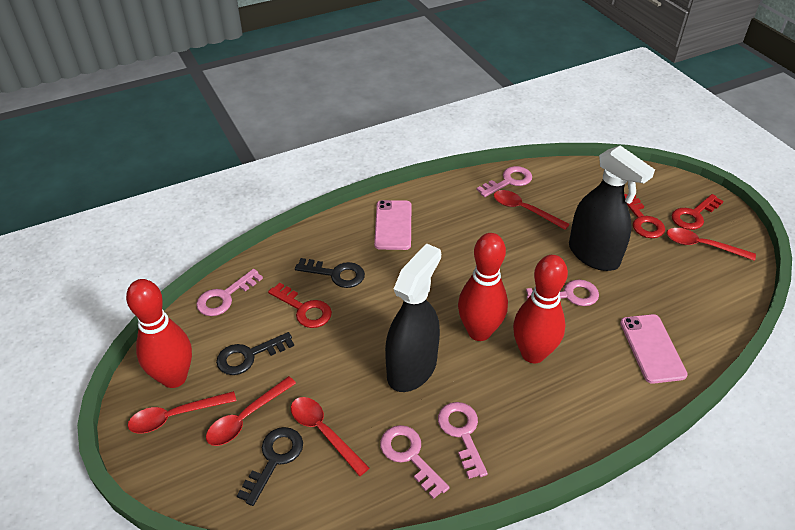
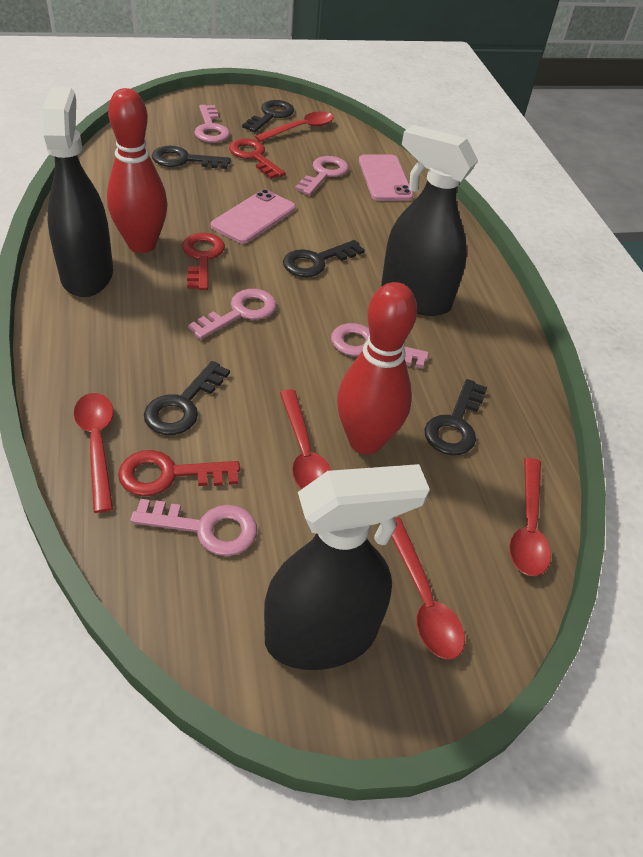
black key: [216,332,294,375] [237,427,303,506] [295,258,365,288] = 3 -> [144,361,230,435] [152,146,231,169] [242,100,294,132] [283,240,365,277] [424,379,487,455] = 5
black spray bottle: [385,243,441,392] [569,145,655,271] = 2 -> [42,87,113,297] [264,464,430,670] [381,125,478,316] = 3
red bowling pin: [126,279,192,388] [458,233,508,341] [513,255,568,363] = 3 -> [107,88,168,253] [337,282,417,454] = 2

